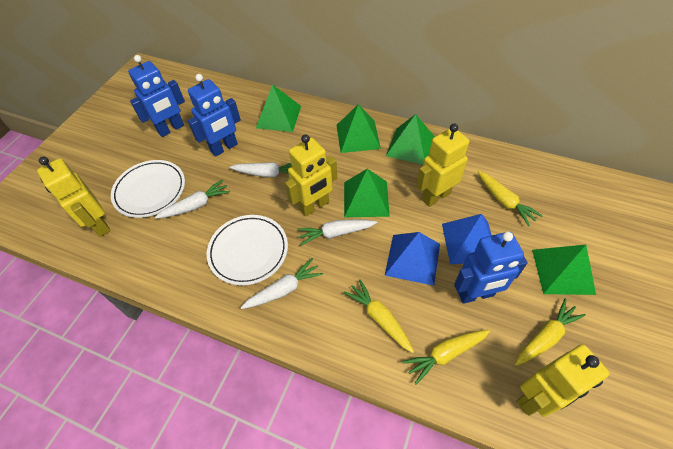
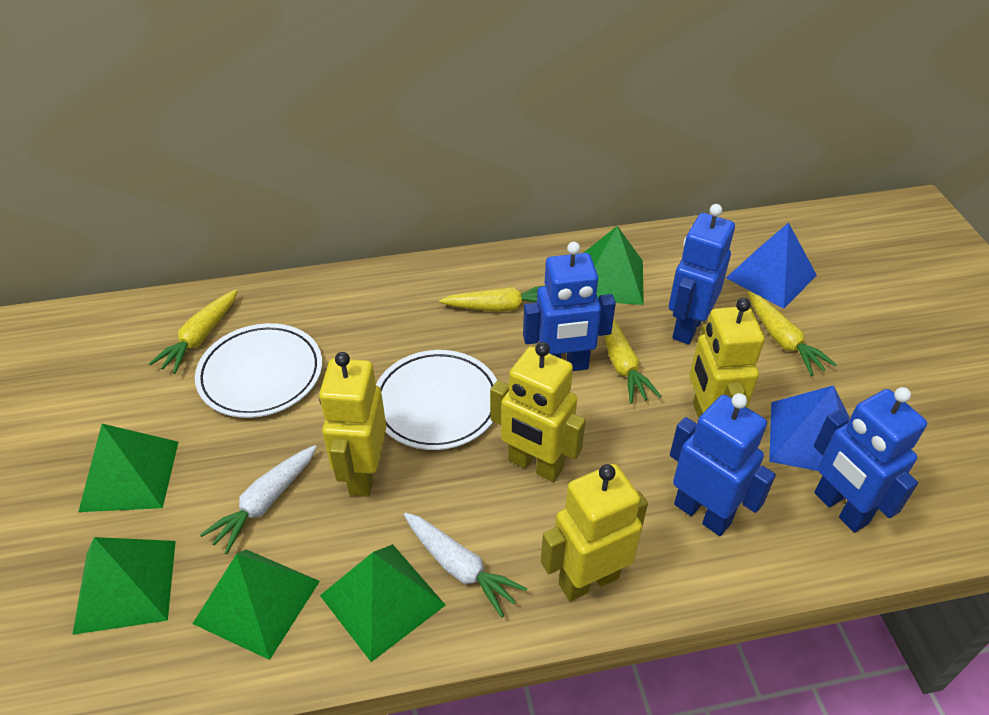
blue robot: [128,55,185,137] [188,74,241,157] [454,231,527,304] = 3 -> [523,242,616,371] [669,204,735,344] [670,393,776,536] [814,387,927,532] = 4
white carrot: [155,179,230,219] [230,162,292,177] [240,258,323,309] [297,219,377,246] = 4 -> [200,445,317,554] [404,512,527,618] = 2

